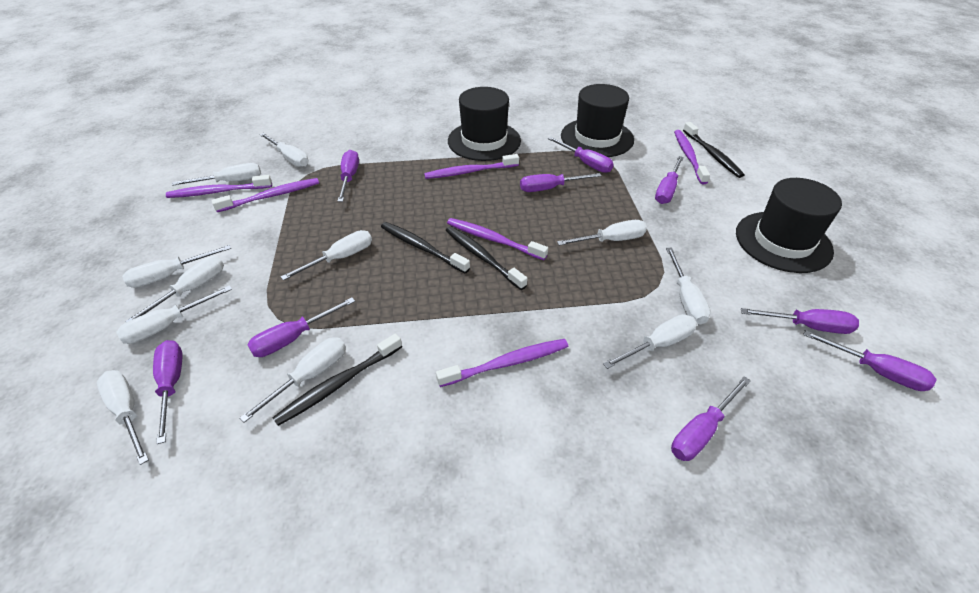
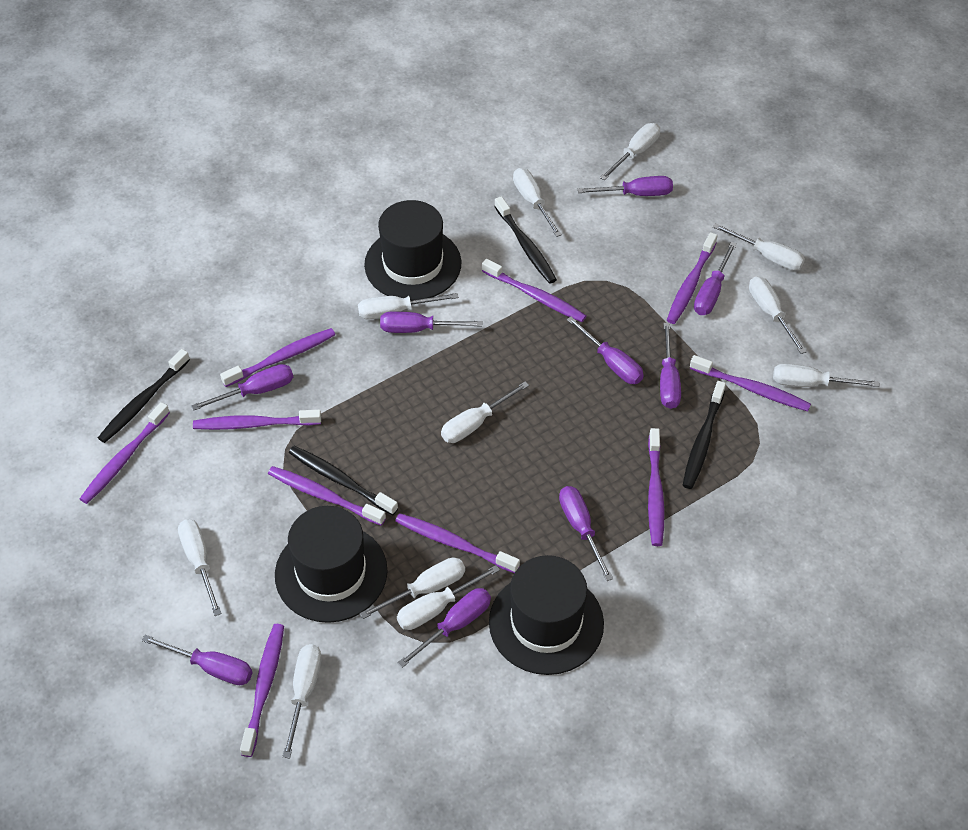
purple toothbrush: [166,175,272,198] [212,178,319,212] [424,154,519,179] [436,339,568,387] [447,218,548,260] [674,130,710,184] = 6 -> [80,402,170,504] [193,410,321,430] [220,328,335,387] [240,624,284,757] [268,466,386,526] [395,513,520,573] [482,259,586,322] [648,428,664,546] [667,232,717,324] [690,355,811,411] = 10

